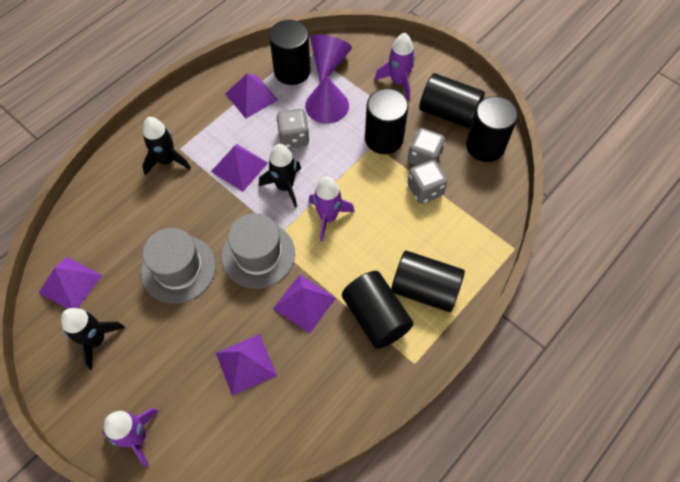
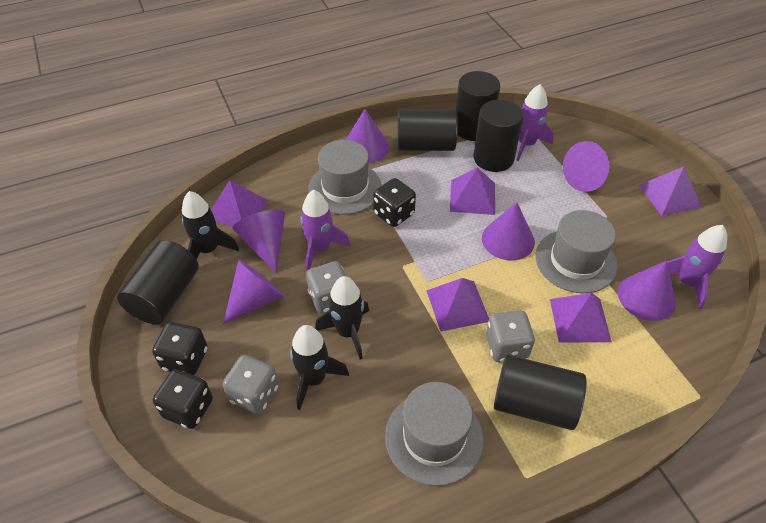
black cylinder: [269,20,311,85] [342,271,414,349] [365,89,409,154] [391,251,465,312] [419,73,485,128] [466,96,518,162] = 6 -> [117,240,199,324] [397,109,458,151] [456,71,500,141] [473,100,524,172] [494,355,587,430] = 5
black dice: none = 0 -> [152,322,208,375] [153,369,213,429] [373,178,416,227] = 3
grey hat: [141,228,216,303] [221,213,295,288] = 2 -> [308,140,382,215] [385,382,484,486] [535,210,618,293] = 3
purple cone: [305,76,349,124] [310,34,352,82] = 2 -> [223,260,284,324] [233,210,285,272] [346,109,389,163] [482,202,535,261] [563,141,610,192] [618,261,676,321] = 6

